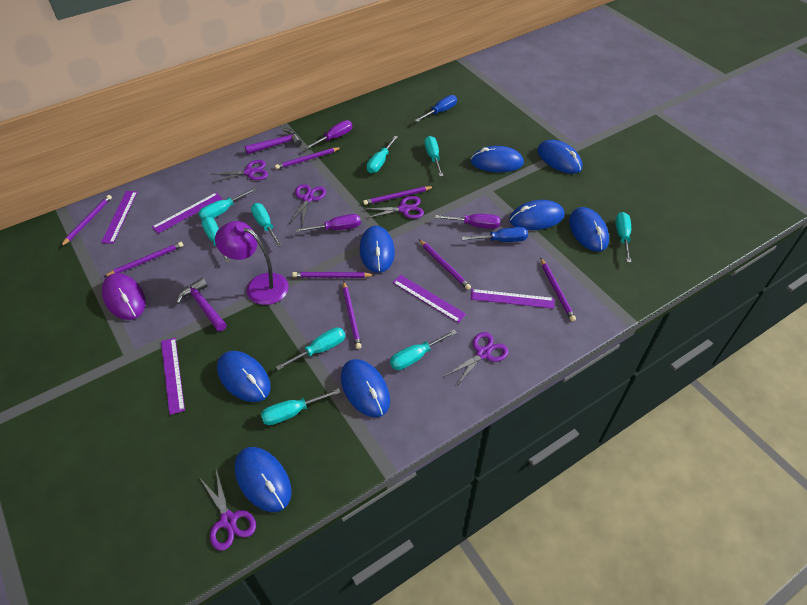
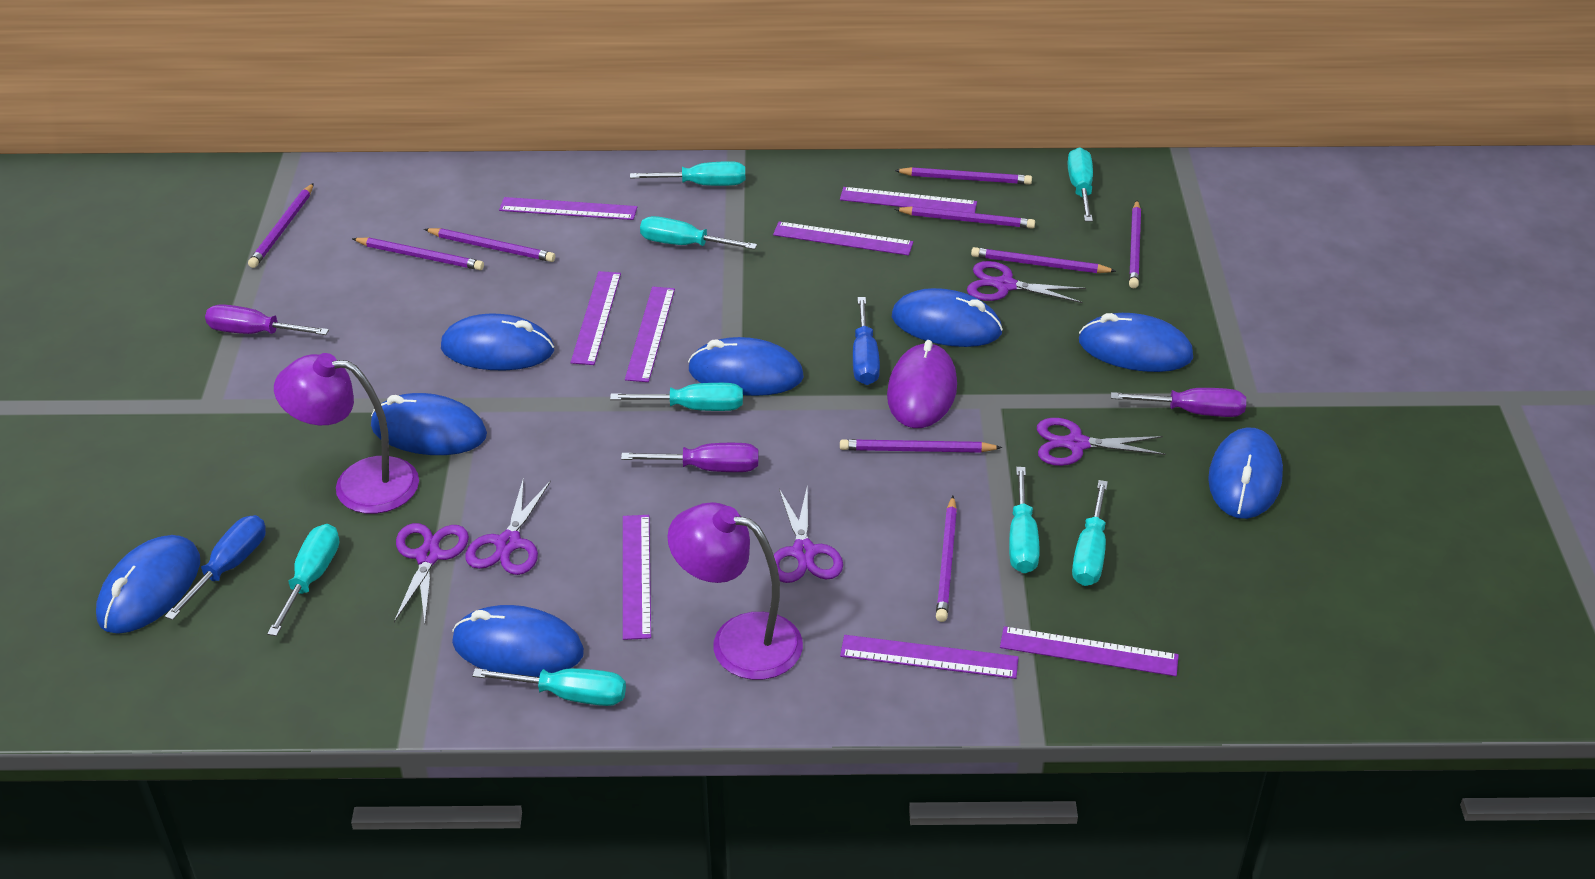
purple hammer: [176,278,227,332] [245,129,302,154] = 2 -> none = 0
purple lamp: [215,221,289,305] = 1 -> [274,353,419,514] [667,502,803,680] = 2
purple pencil: [61,195,112,247] [104,242,184,277] [275,147,341,169] [292,272,375,278] [343,281,362,349] [363,186,433,205] [419,239,471,290] [540,257,576,321] = 8 -> [248,183,314,268] [352,238,484,270] [424,228,555,262] [840,439,1002,453] [894,167,1032,185] [895,206,1035,229] [936,496,957,622] [971,247,1116,273] [1129,200,1141,288] = 9
purple ruler: [101,191,137,244] [152,193,223,233] [161,338,185,415] [393,275,466,323] [471,289,554,309] = 5 -> [499,197,637,220] [570,271,621,365] [623,515,651,640] [625,287,675,382] [773,222,913,256] [840,187,977,213] [840,635,1019,679] [1000,626,1179,676] = 8
turquoise screwdriver: [198,188,257,220] [201,217,230,263] [251,203,282,247] [261,388,341,425] [276,327,345,370] [367,136,398,173] [390,330,457,370] [424,136,443,177] [615,212,631,263] = 9 -> [267,524,339,636] [472,668,626,706] [610,383,743,411] [630,161,745,186] [640,216,757,250] [1009,467,1040,573] [1067,147,1093,222] [1072,480,1108,586] = 8

